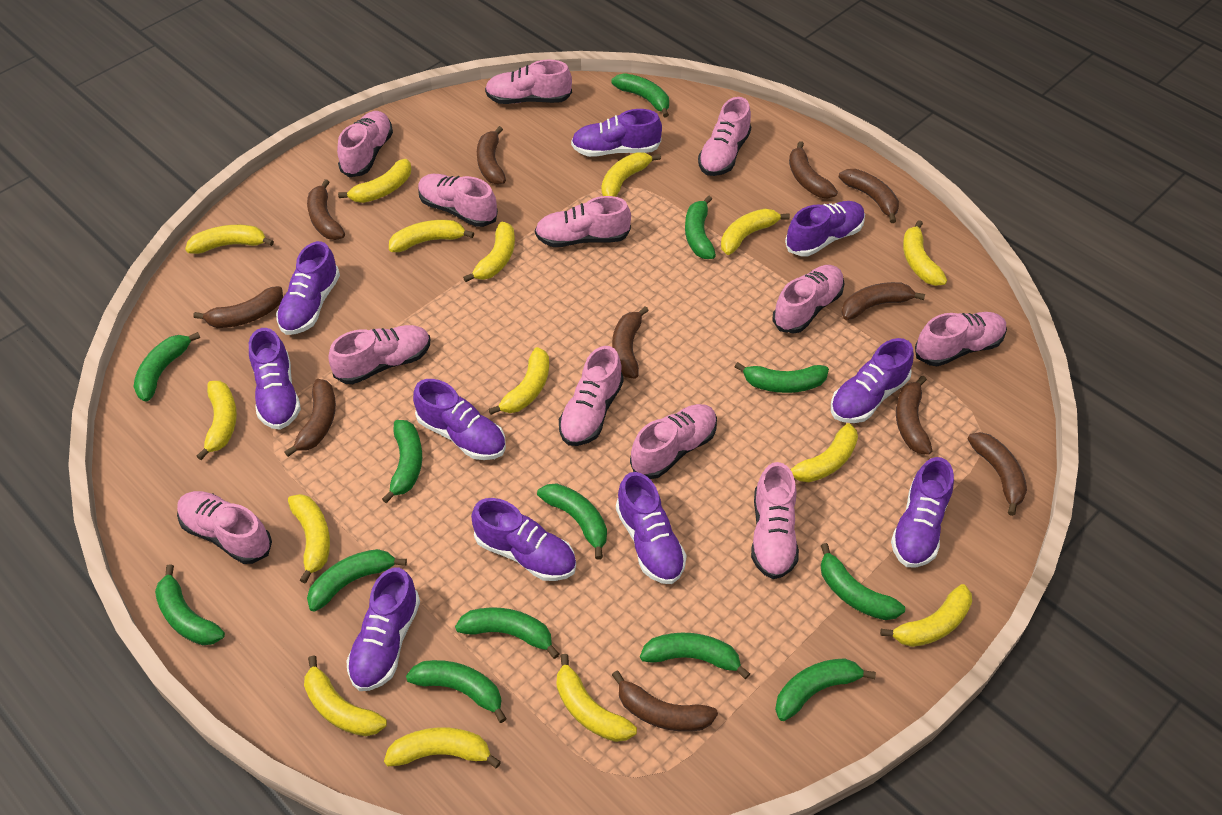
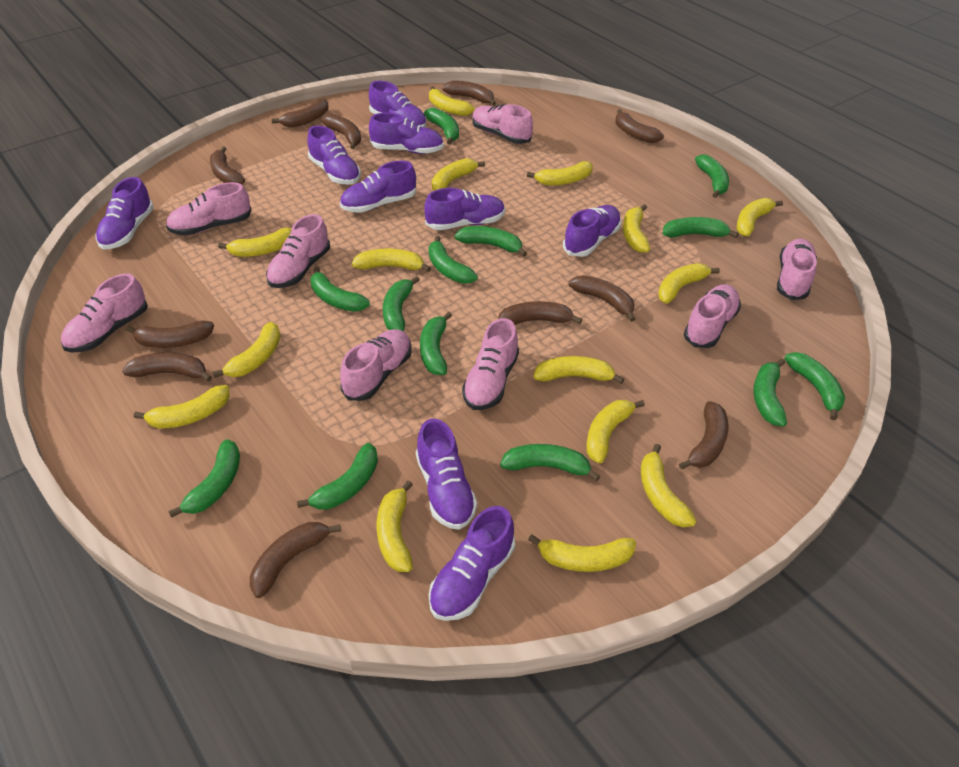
pink shoe: [177,491,272,564] [328,325,430,384] [337,111,393,177] [418,174,498,227] [485,60,572,104] [535,196,631,247] [559,346,624,446] [630,404,717,479] [698,97,751,176] [751,462,799,579] [773,265,845,333] [915,312,1007,366] = 12 -> [61,273,148,352] [166,182,251,235] [266,214,330,288] [340,329,412,401] [462,318,519,410] [472,104,533,144] [684,284,741,348] [777,239,817,300] = 8
purple shoe: [249,328,301,430] [276,241,340,335] [346,568,420,691] [413,379,506,460] [471,498,576,581] [571,109,662,157] [616,472,687,584] [785,201,865,256] [831,338,914,423] [891,457,954,568] = 10 -> [95,177,154,250] [307,125,361,185] [340,160,416,213] [369,81,426,127] [369,113,444,154] [416,419,477,530] [424,188,505,230] [429,506,515,621] [563,205,621,257] = 9

